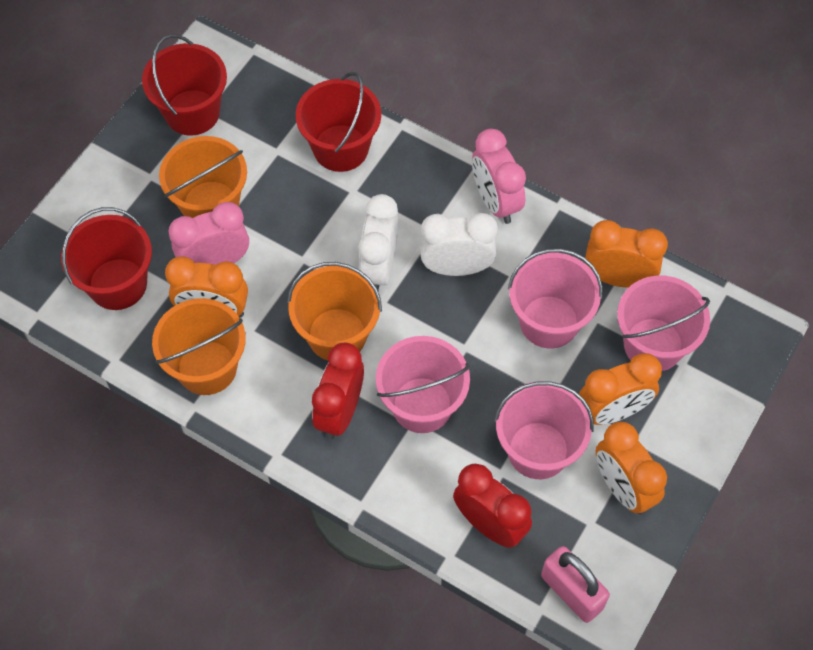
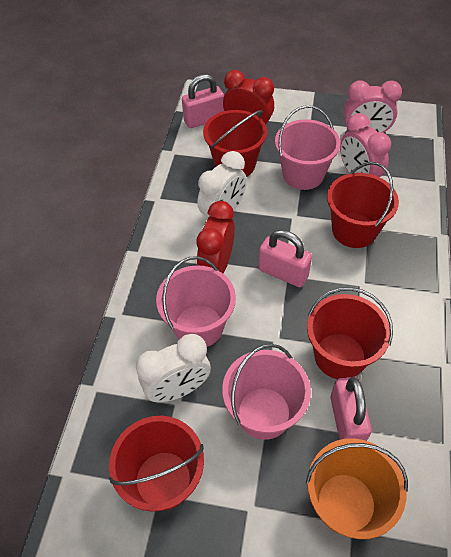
orange bucket: [152,298,246,395] [159,136,247,218] [287,262,382,360] = 3 -> [306,438,408,539] = 1
orange clock: [165,256,248,318] [579,353,662,425] [585,220,668,288] [596,422,667,514] = 4 -> none = 0
pink bucket: [376,336,470,433] [494,381,594,479] [508,249,603,348] [617,276,710,371] = 4 -> [156,256,236,347] [222,344,311,440] [275,105,341,190] = 3
pink padlock: [541,546,610,623] = 1 -> [182,74,224,128] [258,230,312,287] [331,377,372,441] = 3
red bucket: [61,207,152,310] [142,34,227,136] [296,72,381,172] = 3 -> [109,416,204,511] [203,110,267,177] [307,287,393,379] [327,162,399,248] = 4

